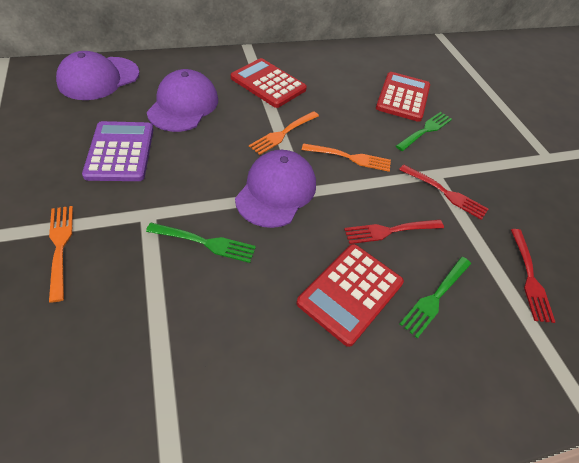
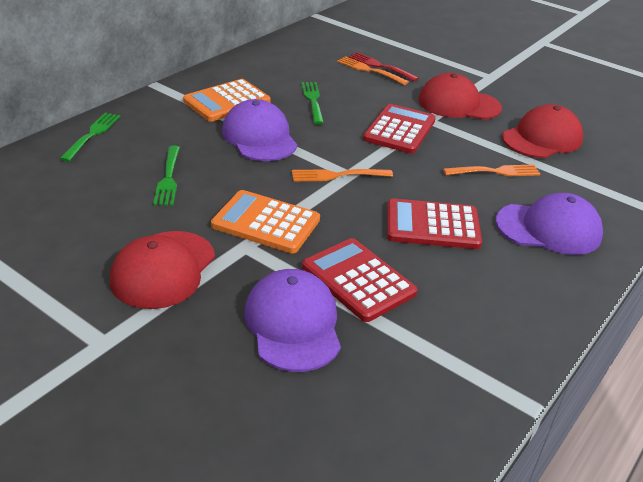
orange calculator: none = 0 -> [183,79,271,122] [211,190,320,253] = 2
purple calculator: [82,121,154,181] = 1 -> none = 0
red cap: none = 0 -> [110,231,215,309] [419,73,502,120] [502,104,583,158] = 3
red fork: [344,220,444,244] [399,164,488,220] [511,229,555,323] = 3 -> [349,52,419,81] = 1

